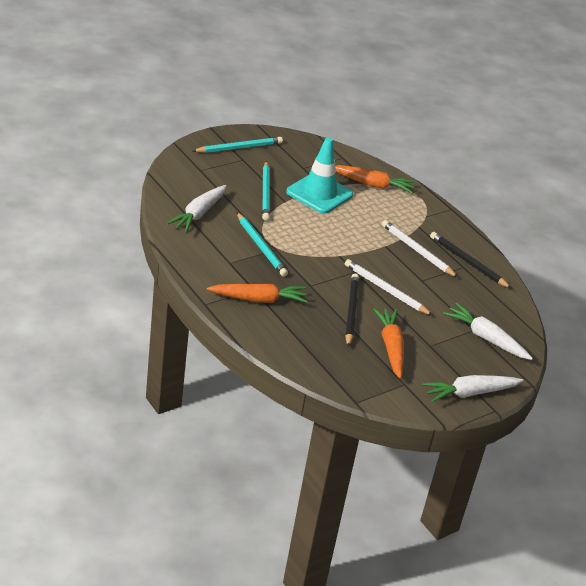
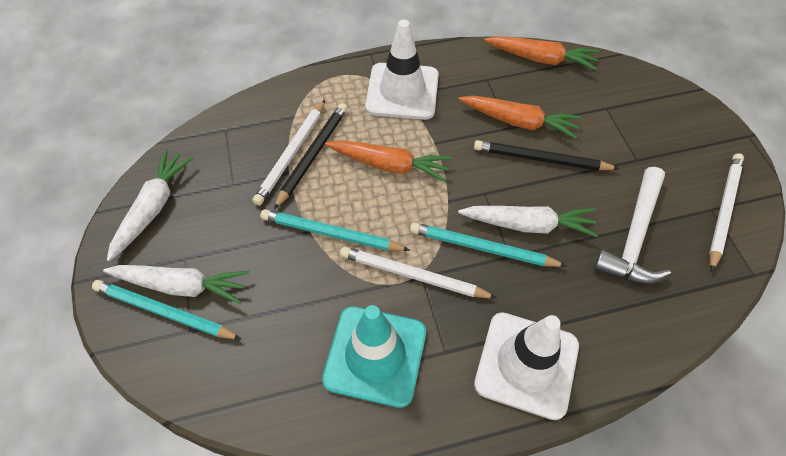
white hammer: none = 0 -> [594,167,671,283] = 1
white pencil: [345,259,433,316] [382,220,458,278] = 2 -> [252,100,325,206] [340,246,497,298] [709,153,744,272] = 3
white traffic cone: none = 0 -> [365,20,439,120] [474,312,579,420] = 2

